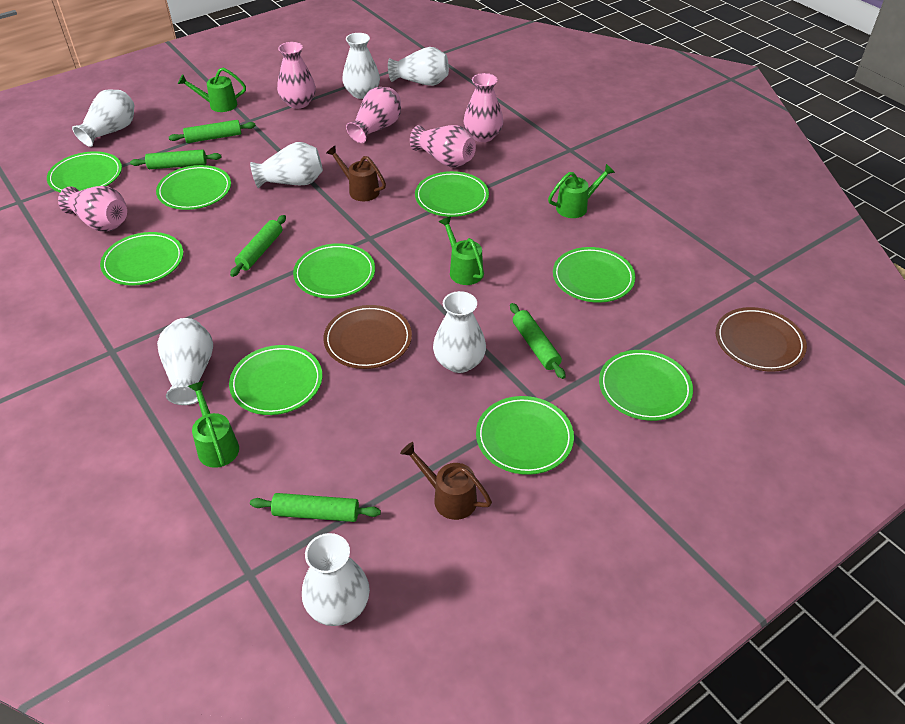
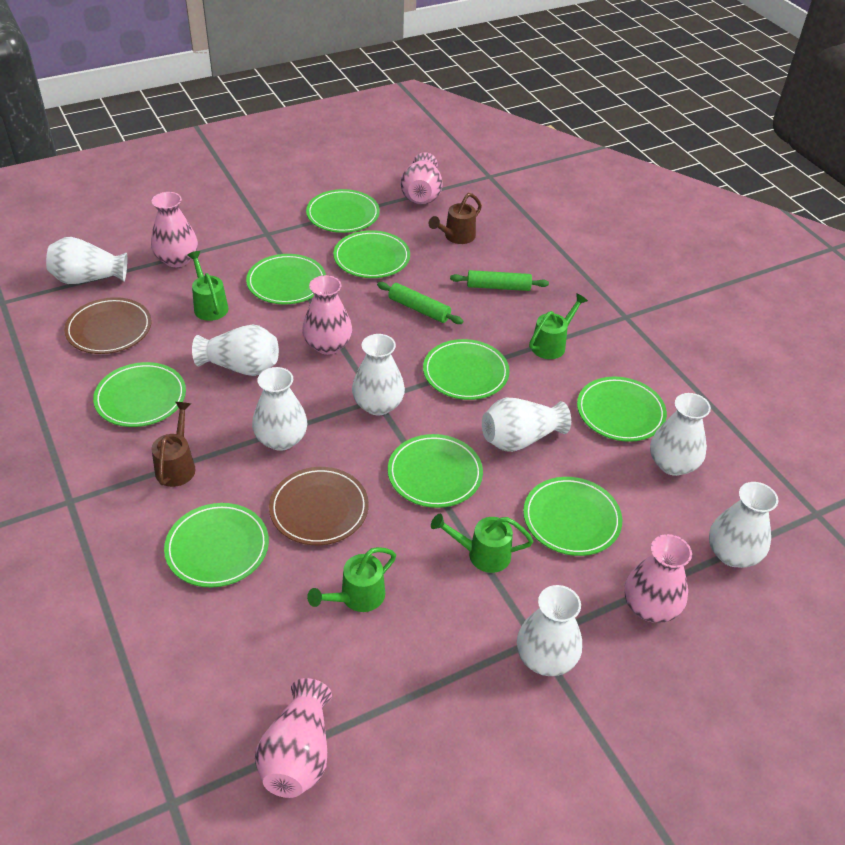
green rolling pin: [130,149,222,169] [169,120,256,143] [230,215,286,277] [250,493,381,522] [510,303,566,379] = 5 -> [377,282,463,324] [450,270,549,291] = 2
white vase: [72,89,134,147] [157,318,213,405] [250,142,323,188] [302,533,370,626] [342,33,380,99] [388,47,449,86] [433,291,486,373] = 7 -> [46,237,127,284] [192,325,279,376] [252,367,307,451] [352,334,405,415] [482,397,571,452] [517,585,582,676] [650,393,711,476] [709,482,779,568] = 8

